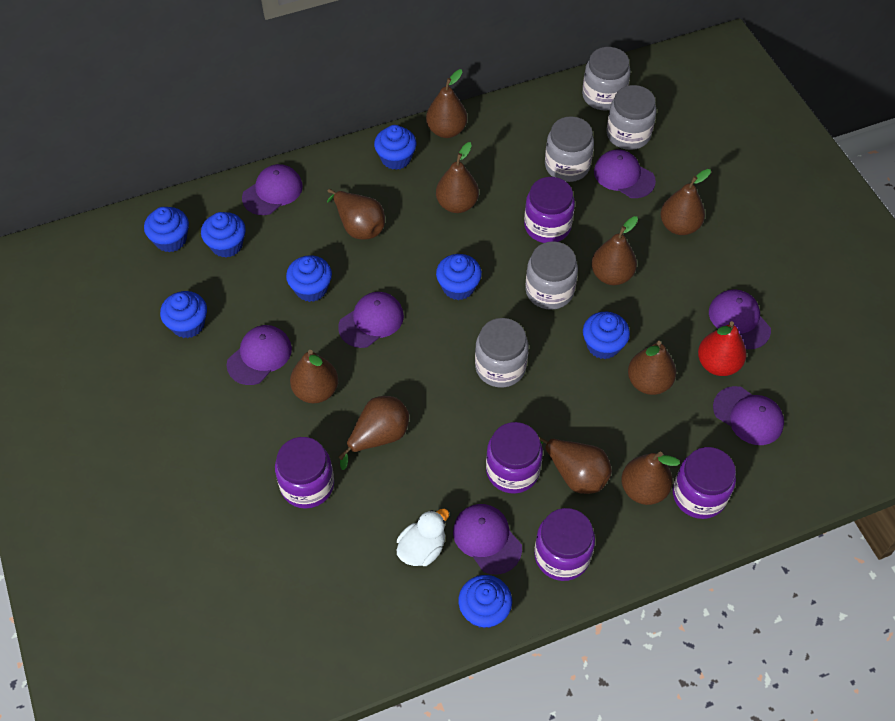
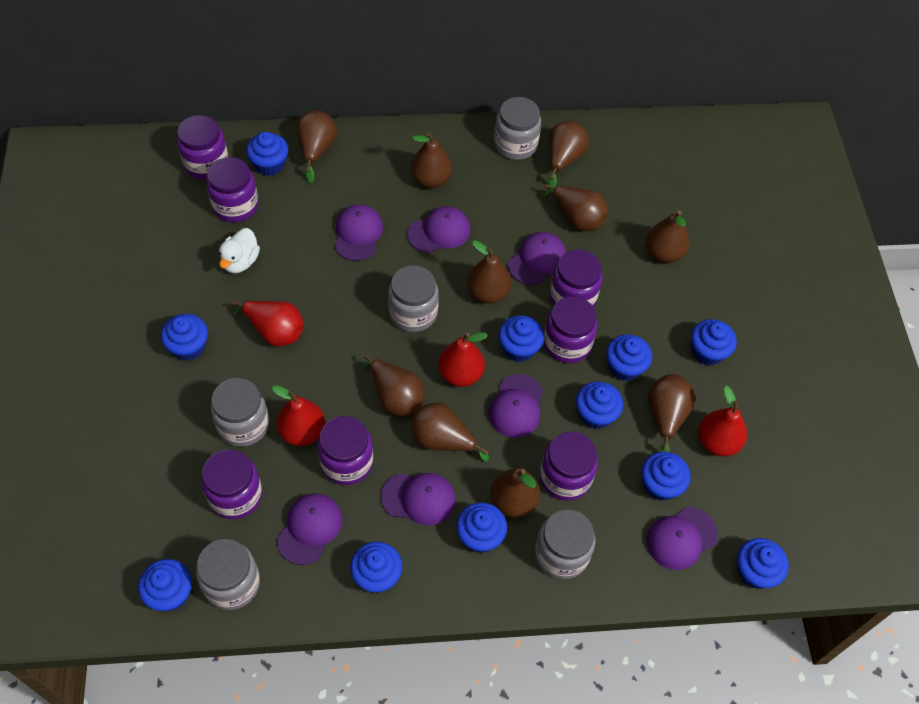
blue cupcake: [144,207,189,252] [160,291,207,338] [201,212,246,258] [286,255,332,302] [374,125,416,170] [436,254,482,300] [458,575,512,628] [583,312,630,359] = 8 -> [138,559,192,612] [161,314,208,361] [246,132,288,176] [350,541,402,593] [456,502,507,553] [498,316,544,362] [576,381,623,429] [606,334,652,381] [641,452,691,501] [691,319,737,366] [737,538,789,589] = 11
purple jar: [275,437,334,509] [486,422,543,494] [524,177,575,243] [534,508,595,581] [673,447,736,519] = 5 -> [177,115,228,180] [201,449,262,519] [206,157,259,222] [317,416,373,485] [540,432,598,501] [544,296,598,363] [550,249,603,307] = 7
red pear: [698,321,746,376] = 1 -> [233,301,304,346] [272,385,325,446] [438,332,488,387] [698,385,747,457] = 4

